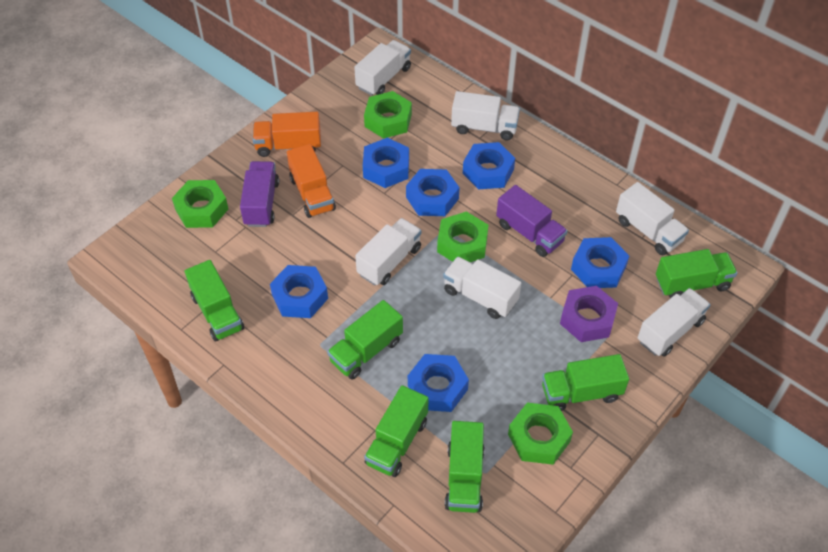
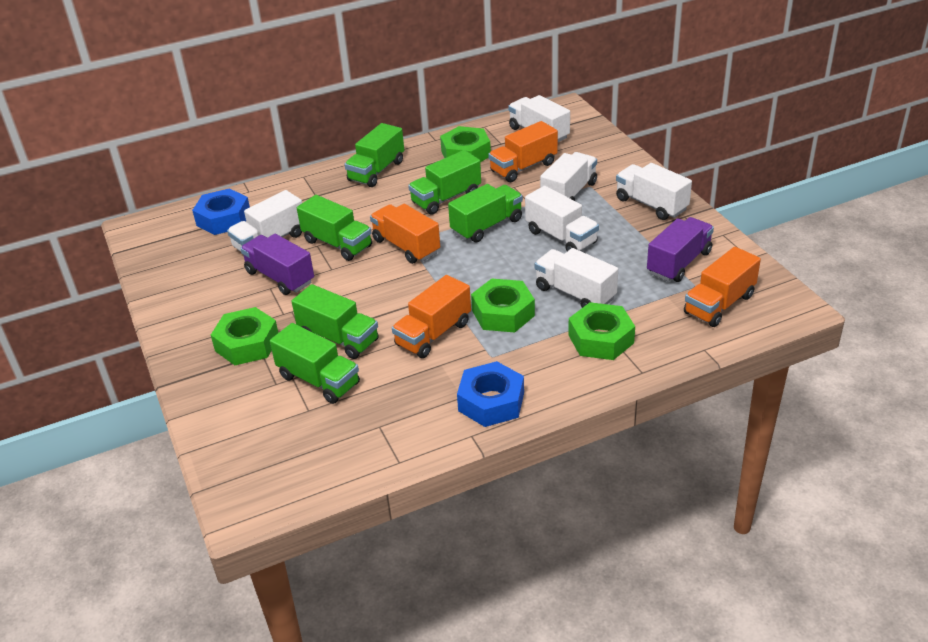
blue nut: [270,265,328,318] [363,138,409,188] [406,169,460,216] [408,354,469,412] [463,142,515,189] [571,237,629,288] = 6 -> [192,188,250,235] [457,361,524,427] = 2
orange truck: [253,112,321,157] [287,144,336,218] = 2 -> [370,204,440,264] [392,275,471,358] [488,121,558,182] [684,247,761,327] = 4
purple nut: [560,286,618,342] = 1 -> none = 0

